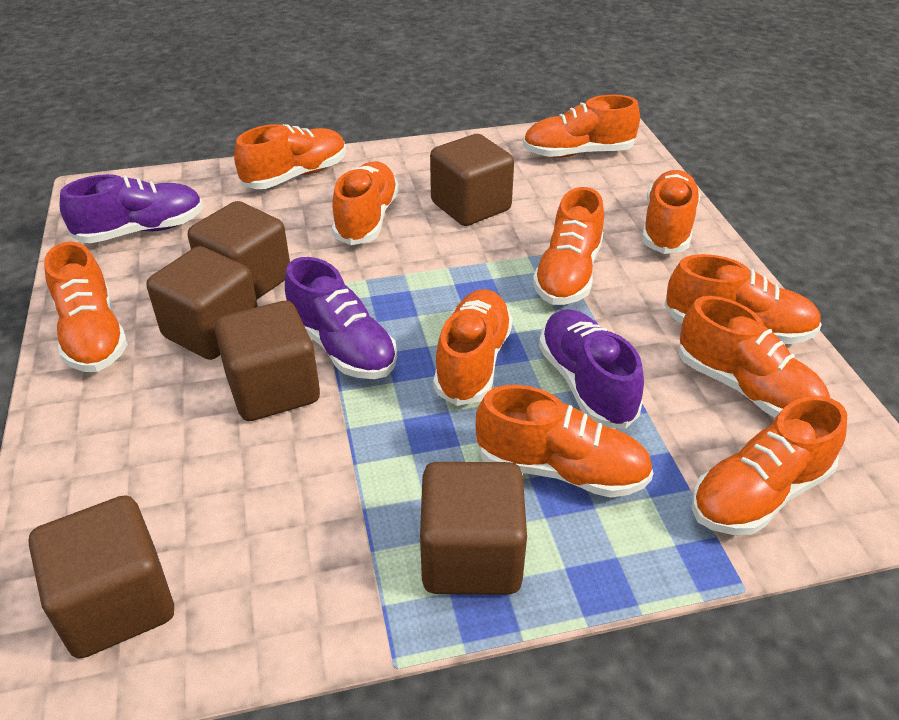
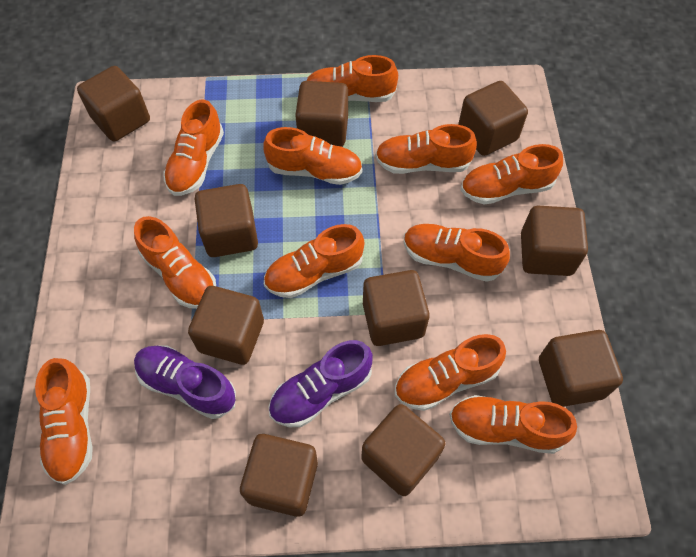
brown cube: [29,495,174,659] [147,246,258,360] [188,201,290,300] [214,301,320,421] [420,462,527,595] [430,134,514,226] = 6 -> [77,66,150,141] [188,286,264,365] [195,184,258,257] [240,434,318,517] [295,81,348,147] [361,404,446,496] [363,270,430,346] [458,81,528,156] [521,206,588,276] [539,330,623,407] = 10
purple shoe: [60,174,203,243] [285,257,397,379] [539,309,644,429] = 3 -> [134,345,236,419] [268,340,373,427] = 2

